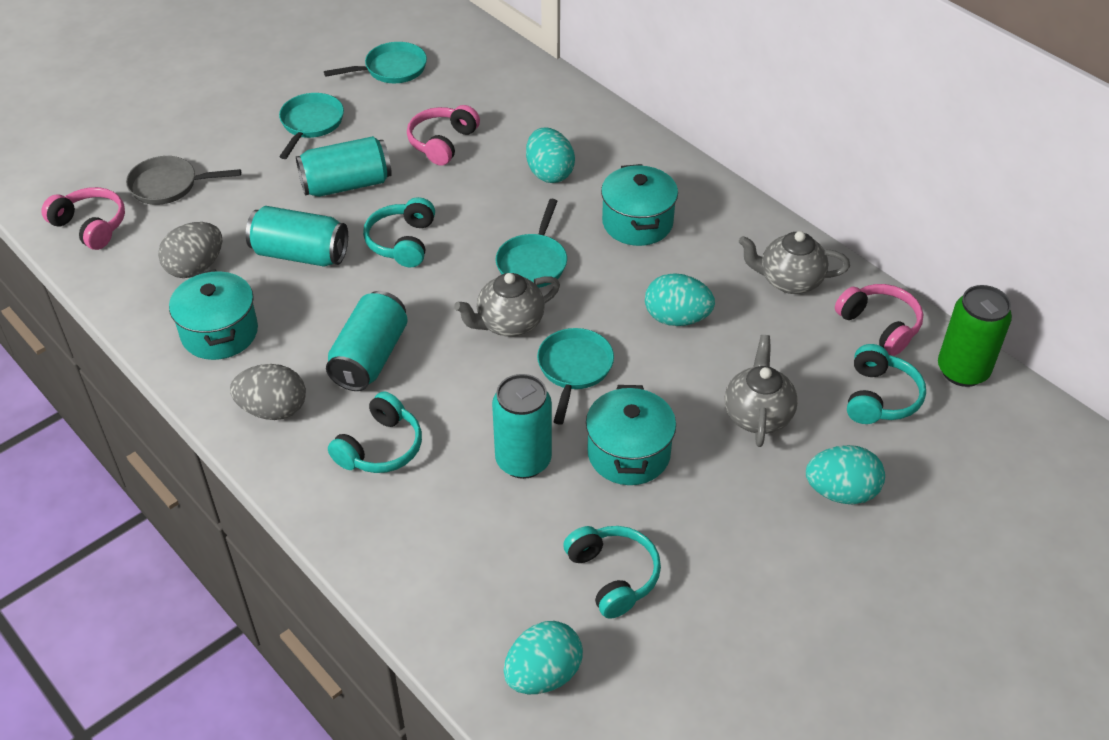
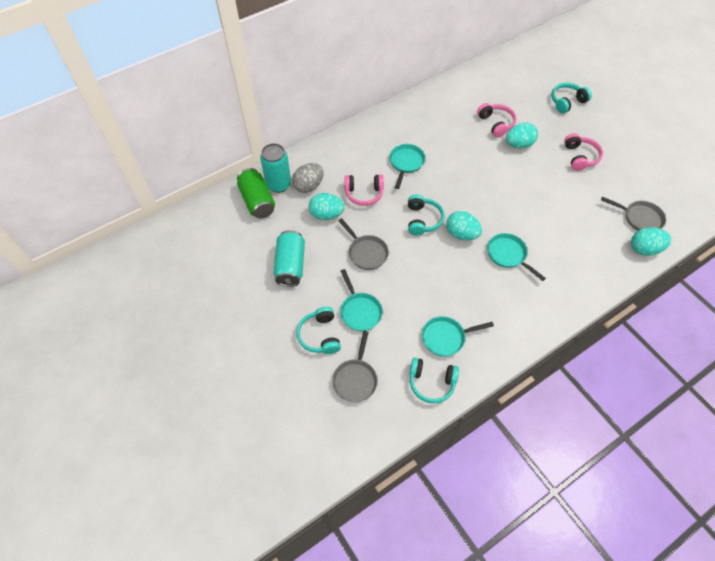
grey egg: [158,222,223,278] [230,364,306,420] = 2 -> [292,163,324,193] = 1
grey pan: [126,156,241,205] = 1 -> [332,331,378,403] [338,218,389,270] [601,197,666,231] = 3
grey teapot: [454,273,560,337] [725,335,798,447] [739,231,850,294] = 3 -> none = 0
turquoise can: [246,206,348,267] [296,136,392,197] [326,291,408,391] [492,374,552,479] = 4 -> [260,143,291,193] [274,230,305,287] = 2
turquoise pot: [169,269,258,360] [586,385,676,485] [601,164,678,246] = 3 -> none = 0

